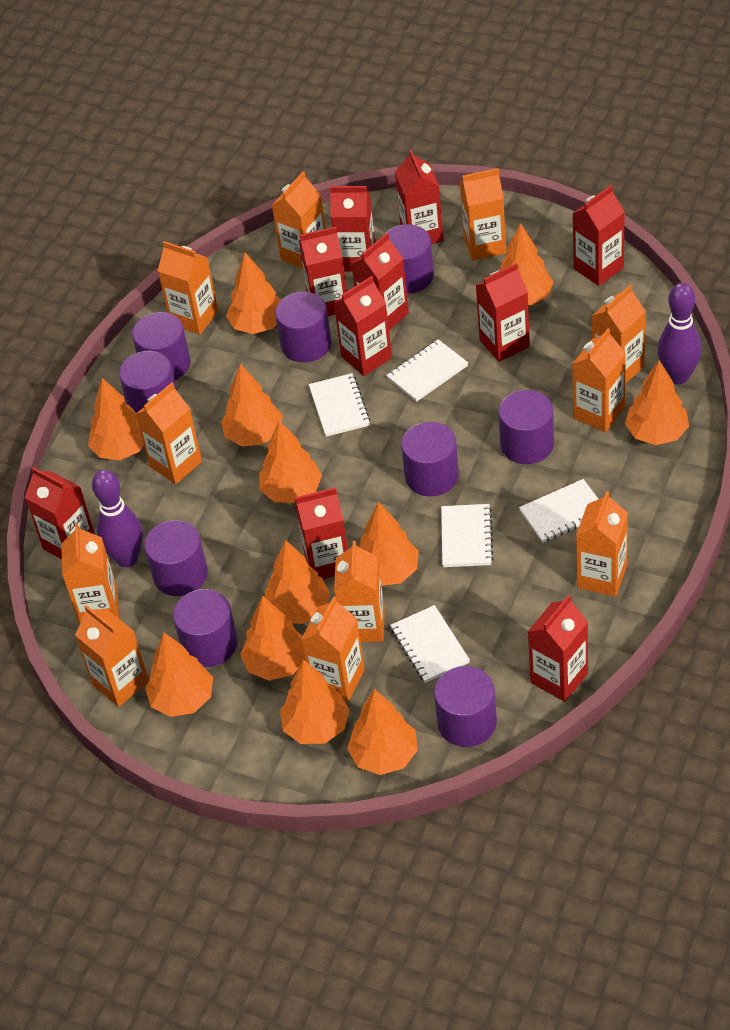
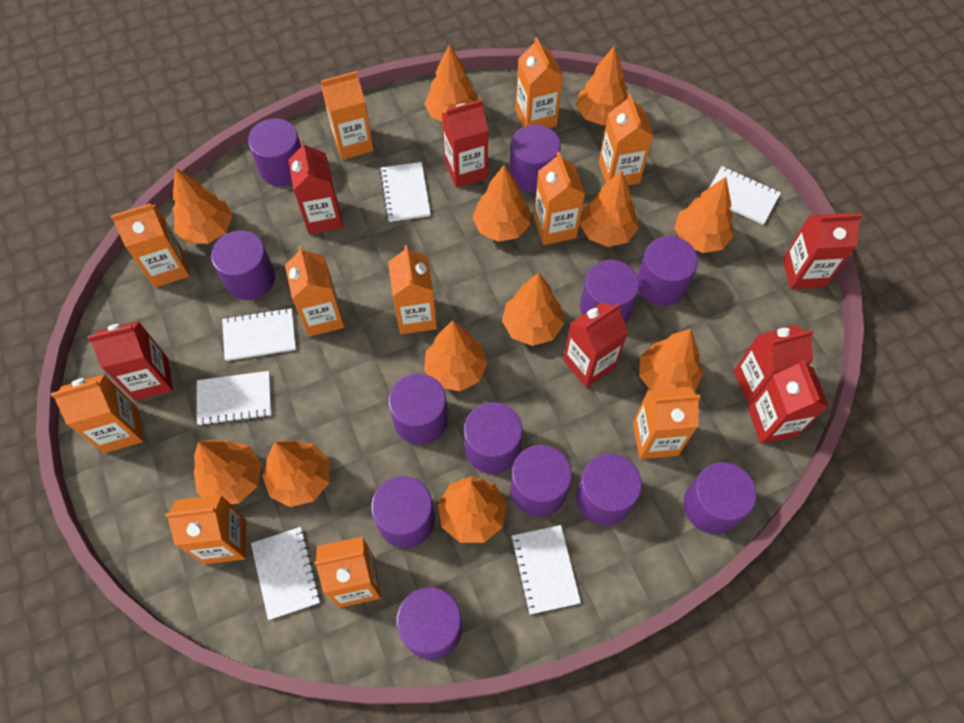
purple bowling pin: [92,470,143,567] [658,283,702,384] = 2 -> none = 0
purple cylinder: [119,351,177,413] [132,312,191,380] [144,520,208,596] [173,589,238,667] [275,292,331,363] [383,224,434,294] [401,422,459,497] [434,666,497,747] [498,390,554,464] = 9 -> [211,231,275,300] [248,118,301,187] [371,476,435,548] [388,373,448,445] [396,587,462,660] [464,402,523,474] [510,124,561,193] [510,445,572,517] [576,454,642,526] [580,260,640,323] [637,236,698,306] [684,462,757,534] = 12
red carton: [25,467,95,559] [295,487,348,579] [299,227,347,316] [330,186,375,271] [334,276,392,376] [351,233,409,330] [395,150,443,244] [476,263,530,362] [528,595,588,702] [572,185,625,286] = 10 -> [87,321,173,401] [288,140,343,234] [442,100,489,187] [563,302,628,388] [734,325,814,405] [748,360,829,444] [782,213,862,289] = 7
white notebook: [309,373,370,437] [386,339,468,402] [390,605,470,683] [441,504,494,567] [519,479,598,543] = 5 -> [197,371,271,426] [222,308,296,361] [251,527,321,620] [380,162,431,222] [511,525,581,614] [709,166,781,225] = 6

